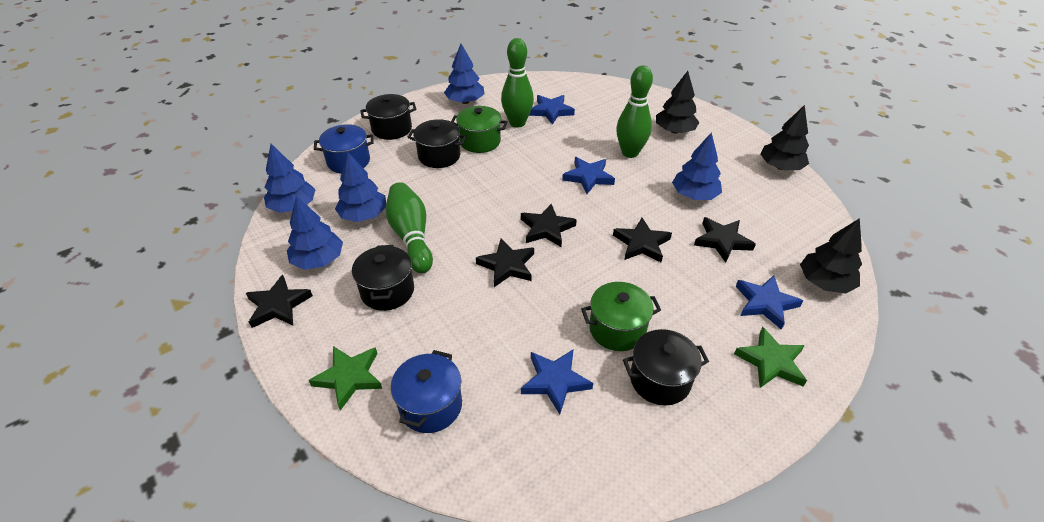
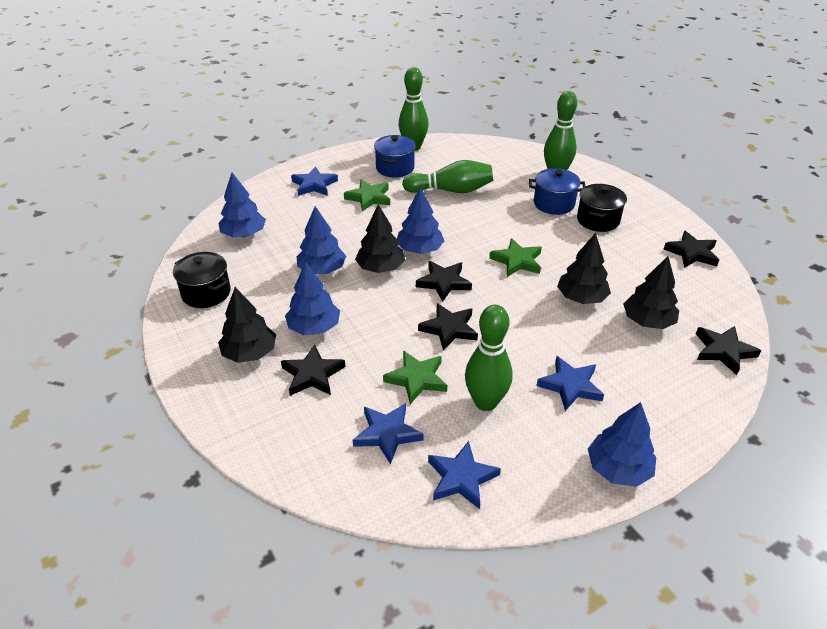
black pot: [352,245,414,311] [360,94,417,140] [408,119,467,168] [623,329,709,406] = 4 -> [173,252,231,308] [577,184,627,232] = 2
black tree: [656,71,700,134] [760,105,809,170] [800,218,862,294] = 3 -> [218,287,276,363] [355,204,405,273] [557,233,611,304] [623,256,679,329] = 4
green bowling pin: [386,182,433,273] [501,38,534,128] [616,65,653,158] = 3 -> [399,67,429,151] [402,160,493,193] [465,305,513,411] [544,91,577,170] = 4
green pot: [451,106,508,153] [581,282,661,351] = 2 -> none = 0
green star: [309,346,382,411] [734,327,807,388] = 2 -> [344,180,390,212] [383,351,447,404] [489,238,542,277] = 3

